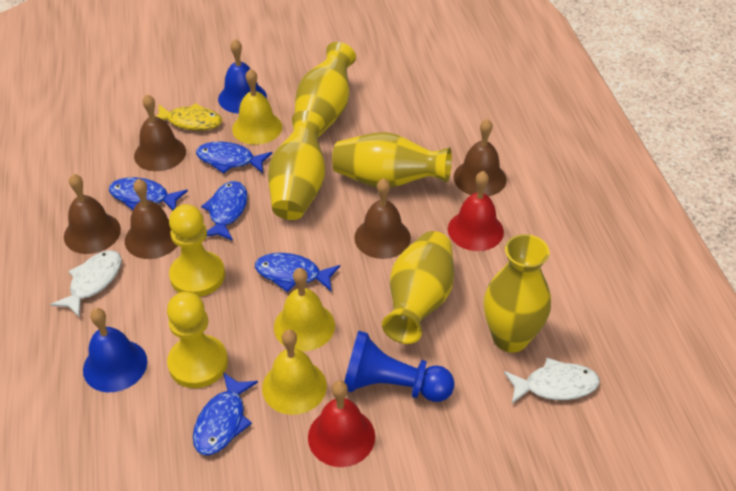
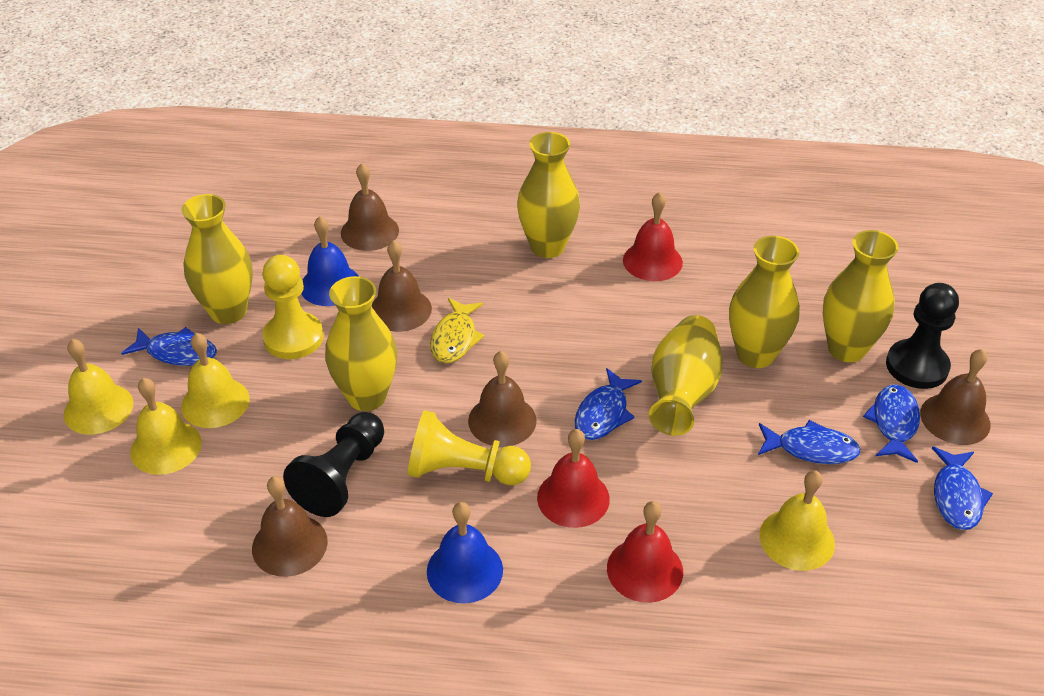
black pawn: none = 0 -> [283,412,384,517] [886,283,959,389] = 2
blue pawn: [344,331,455,402] = 1 -> none = 0
red bell: [308,381,375,467] [448,171,504,251] = 2 -> [537,429,610,528] [607,501,683,603] [623,192,683,281] = 3
white fish: [50,250,122,317] [504,358,599,404] = 2 -> none = 0
yellow bell: [232,69,282,145] [262,330,327,415] [274,268,335,351] = 3 -> [64,339,133,434] [130,377,202,475] [181,333,249,428] [759,470,835,571] = 4
yellow vase: [268,110,325,220] [295,42,356,137] [332,132,452,188] [382,231,454,344] [484,234,551,353] = 5 -> [181,194,253,324] [325,276,397,411] [517,132,580,258] [649,315,723,436] [729,236,800,368] [823,230,898,362] = 6

